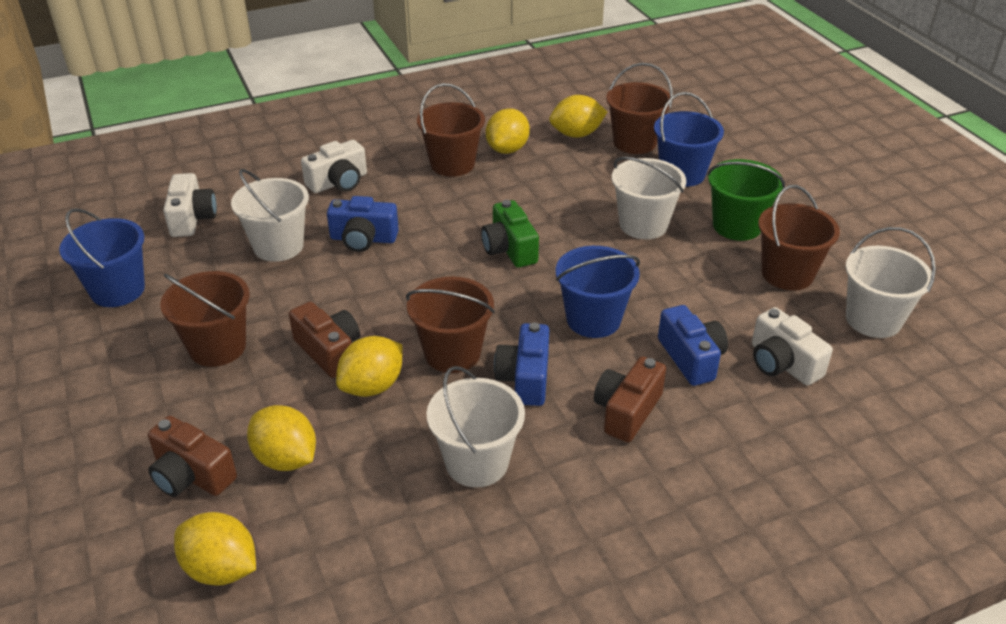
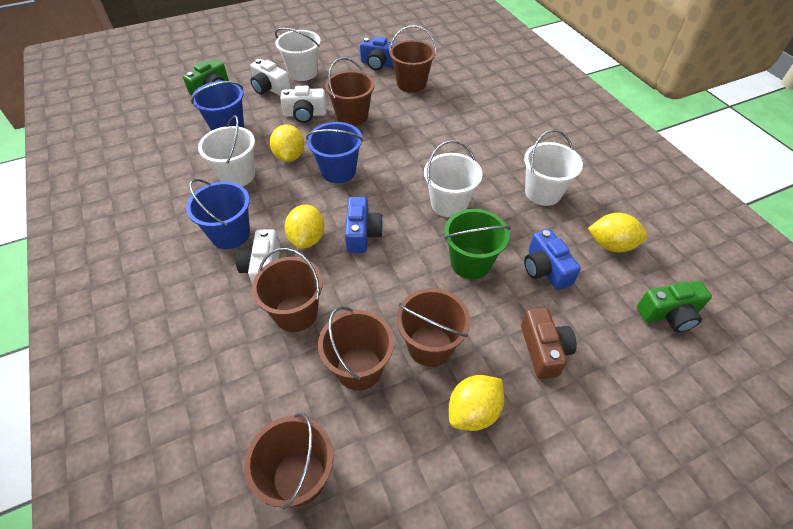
brown bucket: [160,271,249,367] [406,276,495,373] [417,83,485,177] [606,63,673,154] [758,185,840,290] = 5 -> [244,413,334,509] [252,248,323,332] [318,306,394,391] [325,57,375,126] [389,25,436,93] [397,288,470,367] = 6
brown camera: [148,416,237,497] [289,302,360,378] [594,356,666,442] = 3 -> [521,308,577,379] = 1
green camera: [481,200,539,268] = 1 -> [183,59,229,95] [637,281,712,332] = 2
yellow lemon: [174,512,256,586] [247,405,316,471] [336,336,402,397] [486,108,530,154] [549,95,607,138] = 5 -> [270,124,304,162] [285,205,325,249] [449,375,504,431] [588,213,647,252] = 4

